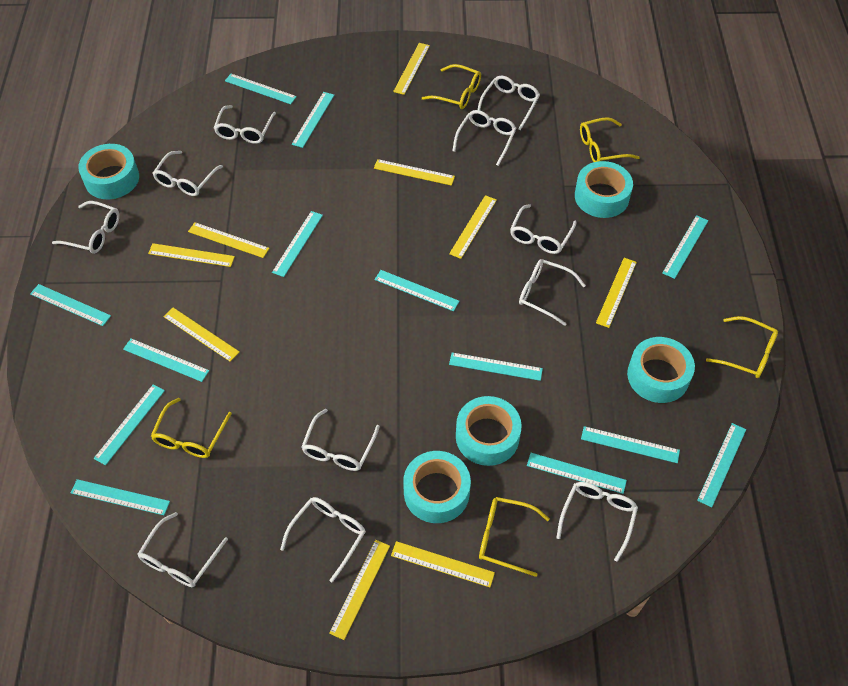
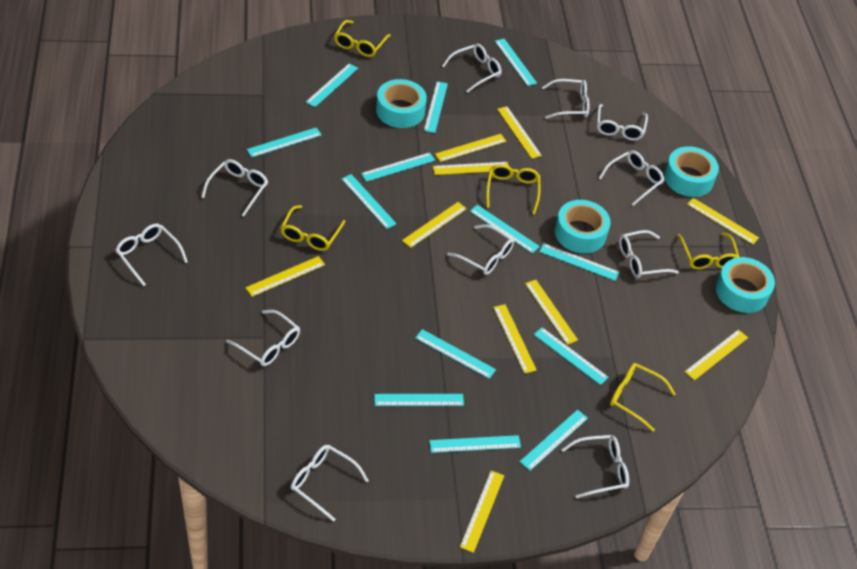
turquoise tape: [78,144,139,199] [403,451,471,523] [456,396,522,466] [575,161,633,218] [627,337,695,403] = 5 -> [376,79,427,128] [554,200,611,253] [664,146,719,197] [715,257,775,313] = 4
yellow ruler: [148,243,235,267] [163,308,240,362] [188,222,269,258] [329,540,390,640] [374,159,455,186] [391,541,495,587] [393,43,430,95] [449,195,497,259] [596,258,637,328] = 9 -> [245,256,325,297] [402,202,467,248] [433,162,509,175] [435,134,506,162] [460,471,504,553] [493,304,537,374] [497,106,542,159] [525,280,578,345] [685,329,748,380] [687,198,759,244] = 10

